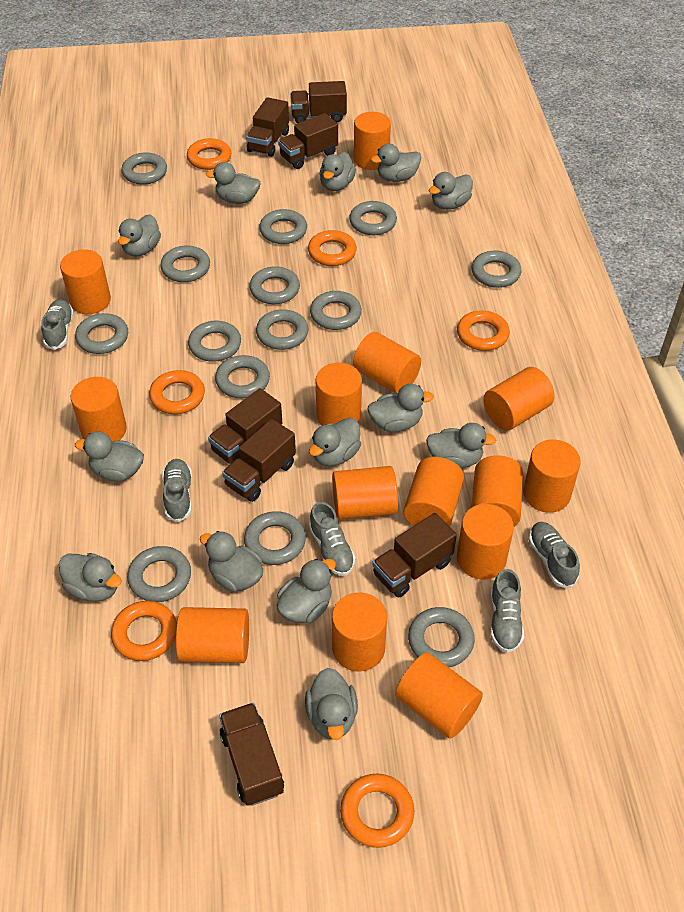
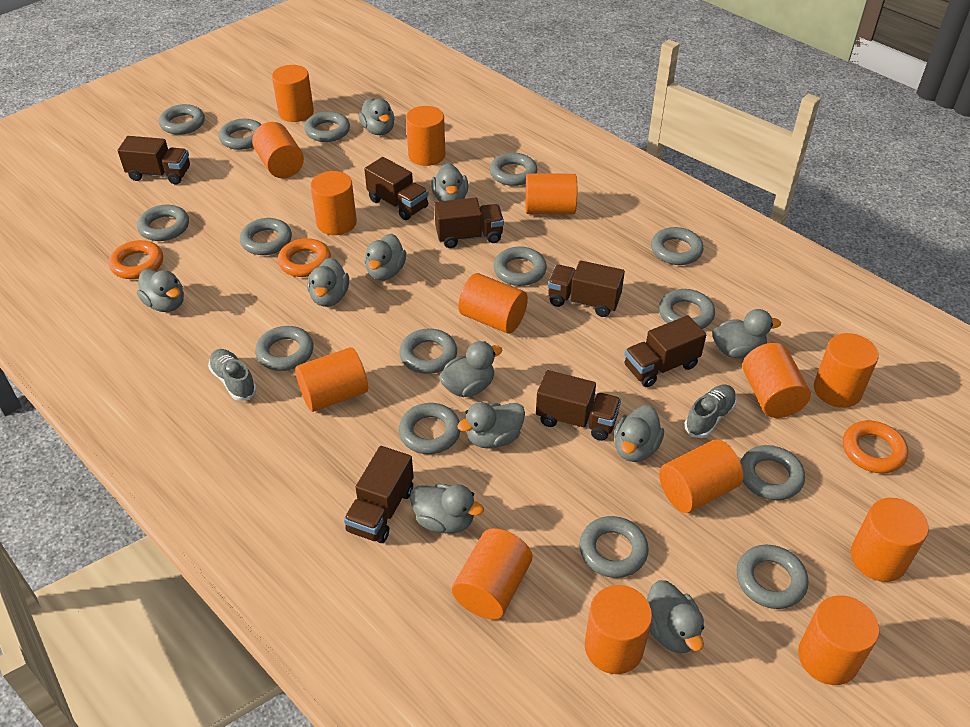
grey duck: [59,553,122,602] [75,431,144,481] [118,214,161,256] [200,531,263,592] [206,162,261,204] [277,559,336,623] [305,668,358,740] [309,418,361,466] [320,152,356,191] [367,384,434,432] [371,143,421,182] [426,423,496,468] [429,172,473,210] = 13 -> [137,269,184,312] [307,258,349,307] [359,98,395,135] [364,234,406,280] [410,484,484,534] [431,163,468,201] [439,341,503,397] [457,402,525,449] [614,405,664,462] [647,580,704,653] [712,309,781,358] = 11
grey ring: [75,313,128,354] [121,152,167,185] [127,546,191,602] [160,245,210,282] [188,321,241,362] [215,355,270,398] [244,511,306,565] [249,266,300,304] [256,309,309,350] [259,209,307,244] [310,291,362,330] [349,201,397,235] [408,607,475,667] [472,250,521,288] = 14 -> [137,205,189,241] [159,104,205,135] [219,119,262,150] [240,218,292,255] [255,326,313,371] [304,111,350,142] [399,329,457,374] [399,403,460,454] [490,153,537,186] [494,247,547,286] [579,516,649,578] [651,227,703,265] [659,289,715,329] [736,545,808,609] [740,445,805,500] = 15
grey shoe: [41,299,74,350] [162,459,192,522] [309,502,355,576] [491,569,524,653] [529,522,580,588] = 5 -> [208,349,257,401] [684,384,737,438] = 2
orange ring: [111,601,177,661] [149,370,205,414] [187,138,231,170] [308,230,357,266] [340,774,414,848] [457,310,510,351] = 6 -> [109,240,163,279] [278,238,331,277] [843,420,908,474] = 3

